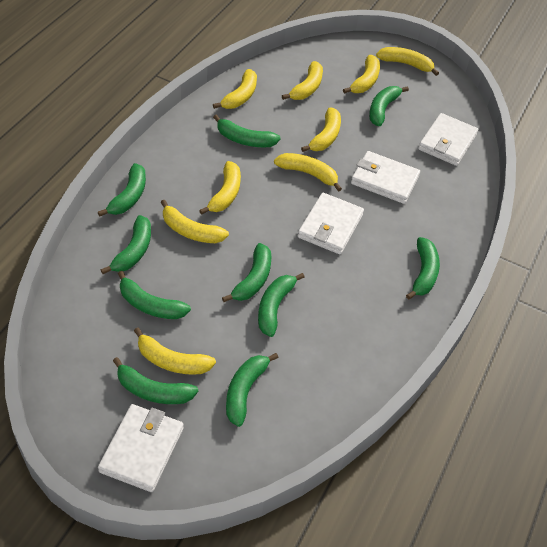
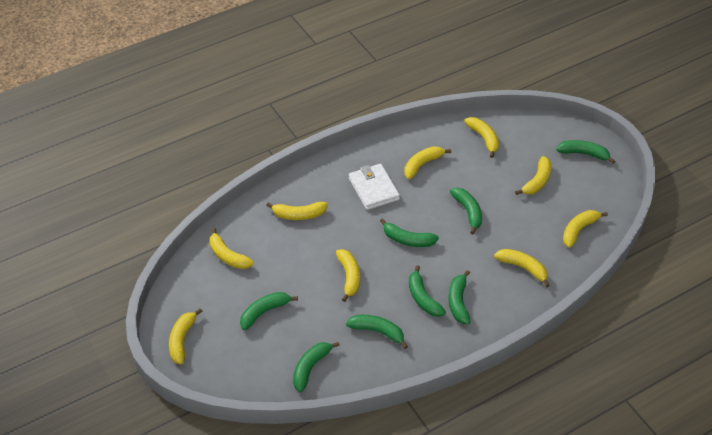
green banana: [98,163,146,217] [101,215,151,274] [113,357,198,404] [118,271,191,319] [213,114,281,147] [222,243,271,302] [226,353,279,427] [258,273,305,337] [369,86,409,126] [406,237,440,300] = 10 -> [240,292,298,330] [293,342,340,392] [346,315,408,349] [380,218,439,247] [409,265,446,317] [449,270,471,324] [450,188,482,234] [556,140,615,164] = 8
white wallet: [98,404,184,492] [298,193,364,254] [351,151,420,204] [418,113,478,166] = 4 -> [349,164,400,210] = 1

